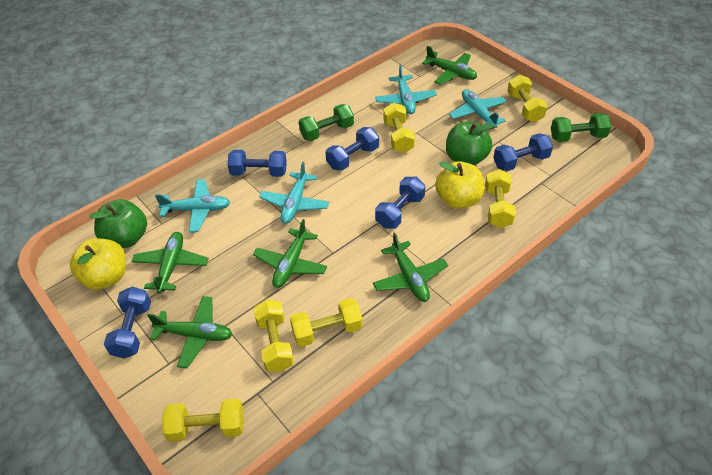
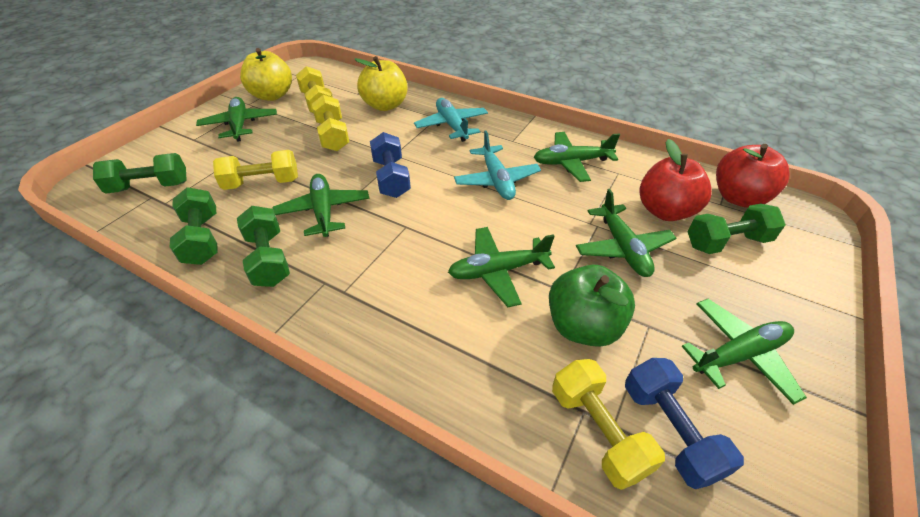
blue dumbbell: [104,287,151,358] [227,150,287,177] [325,127,379,171] [375,177,425,229] [493,133,553,171] = 5 -> [370,132,411,198] [625,358,744,489] = 2
green apple: [89,199,147,248] [446,121,494,165] = 2 -> [549,264,635,347] = 1
green dumbbell: [299,104,354,141] [551,113,611,142] = 2 -> [93,153,187,193] [170,187,218,265] [237,206,290,287] [688,204,786,254] = 4
green plane: [131,232,209,293] [147,296,233,368] [253,219,327,288] [373,233,448,302] [422,46,477,85] = 5 -> [196,97,277,142] [273,174,370,237] [448,227,555,307] [534,132,620,182] [576,189,676,277] [682,299,807,405] = 6
red apple: none = 0 -> [639,139,712,221] [716,144,790,208] = 2
turquoise plane: [155,179,230,232] [259,162,329,224] [375,64,437,114] [449,89,507,129] = 4 -> [414,98,488,142] [454,130,541,200] = 2
yellow dumbbell: [162,399,244,442] [253,300,294,372] [290,298,362,347] [383,103,415,153] [485,169,516,228] [507,75,547,122] = 6 -> [213,150,298,190] [296,66,333,113] [312,95,349,151] [552,359,665,490] = 4

